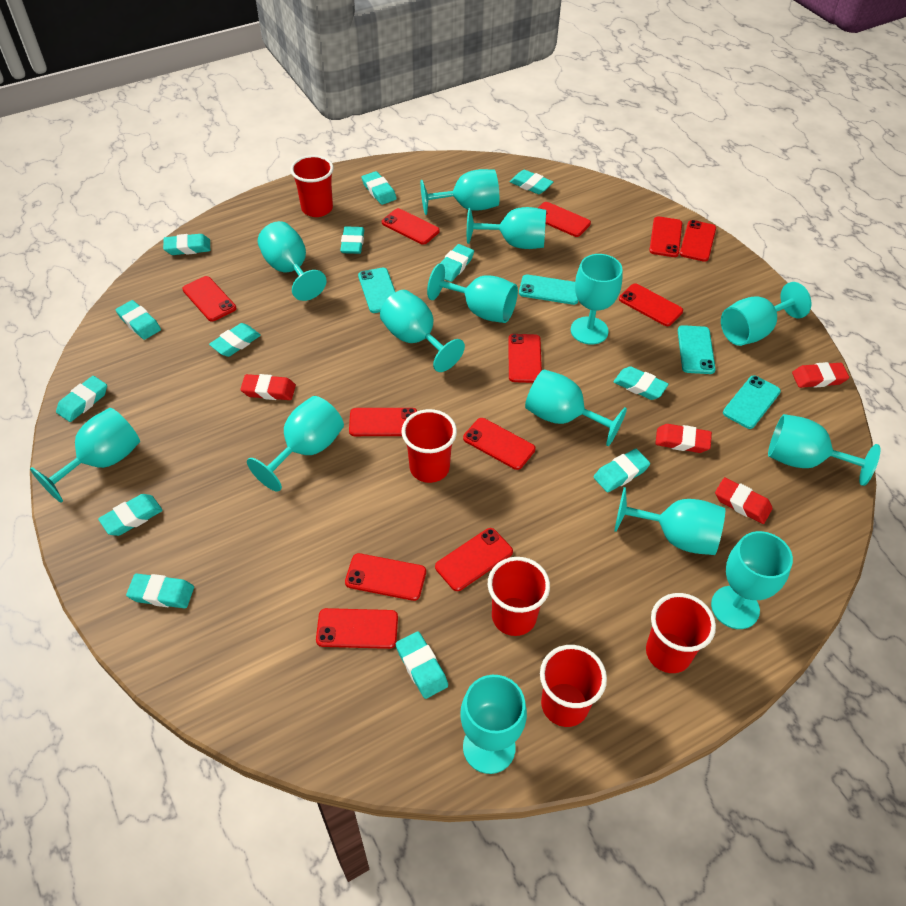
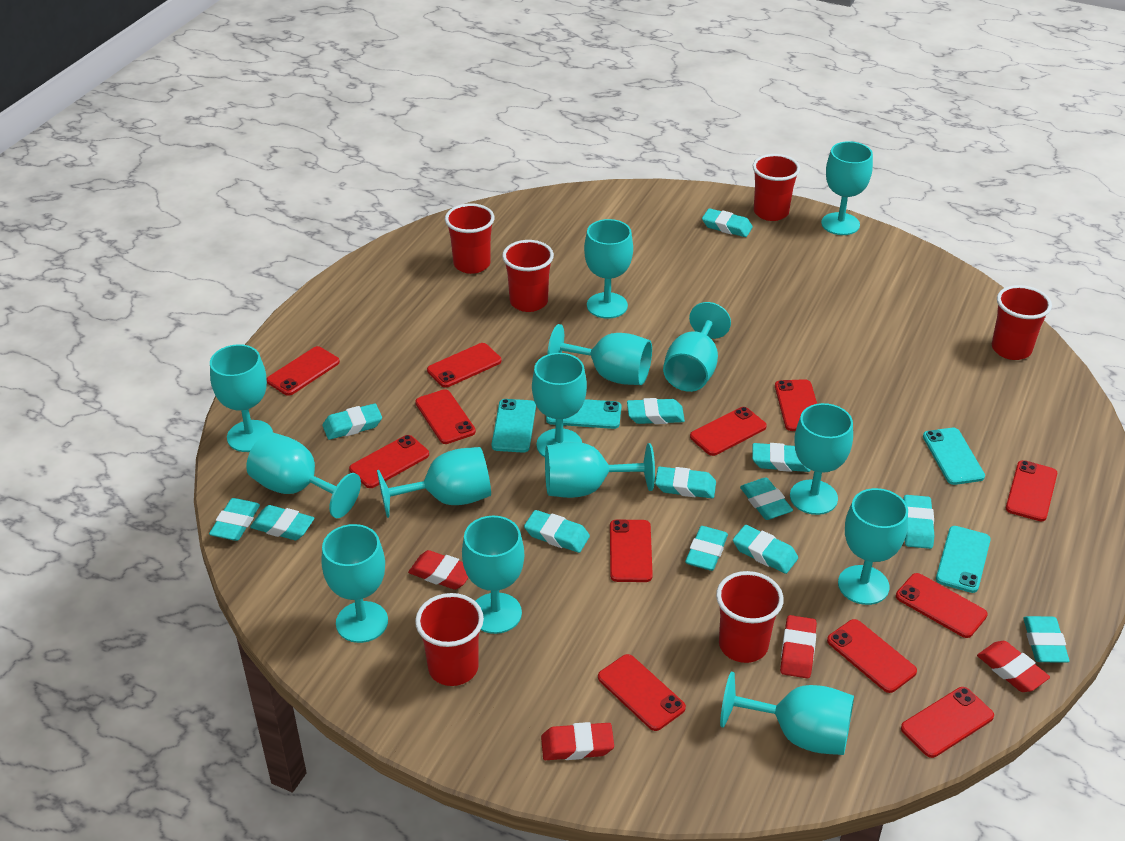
red cup: [290,155,334,217] [401,409,457,483] [488,557,550,636] [540,645,607,727] [646,593,716,673] = 5 -> [415,593,484,686] [445,203,495,274] [502,240,554,312] [716,571,784,663] [753,154,800,221] [992,285,1052,360] = 6

